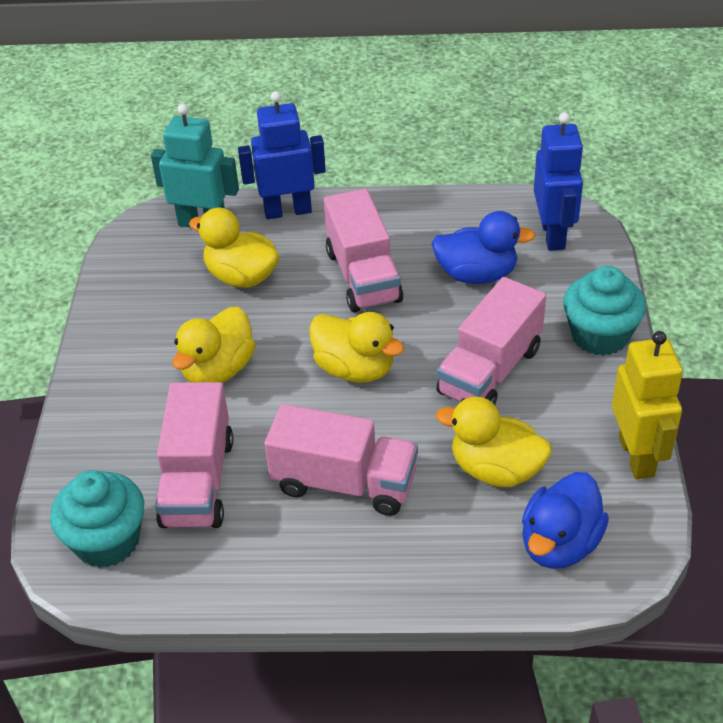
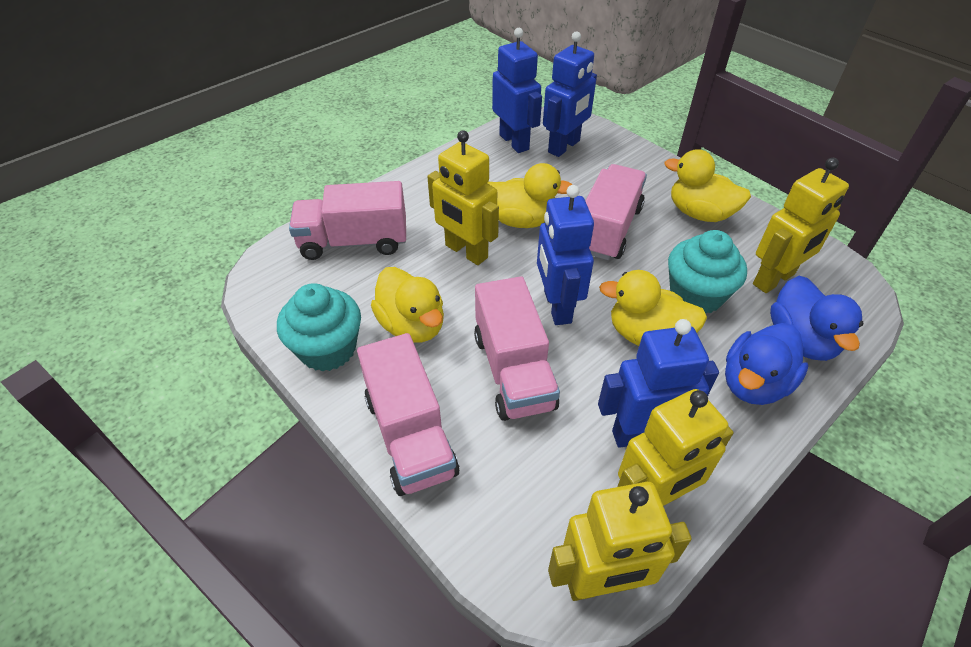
blue robot: [238,91,326,219] [534,112,584,251] = 2 -> [492,28,542,153] [537,185,594,325] [543,31,597,157] [598,319,719,448] = 4
turquoise robot: [151,104,239,228] = 1 -> none = 0
yellow robot: [612,331,683,479] = 1 -> [427,130,499,265] [548,482,692,601] [617,389,734,506] [753,158,849,293] = 4

